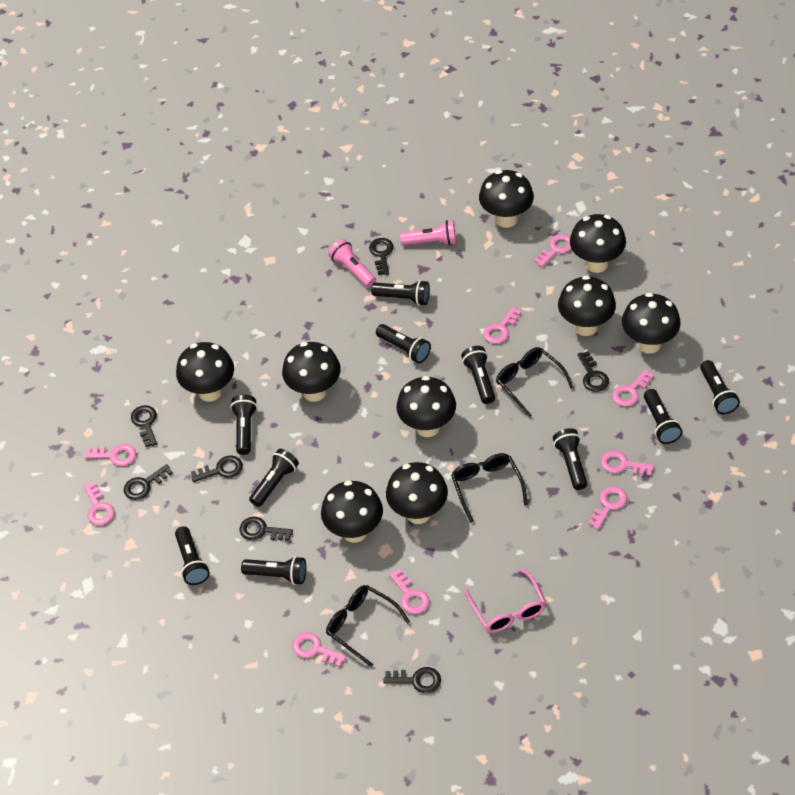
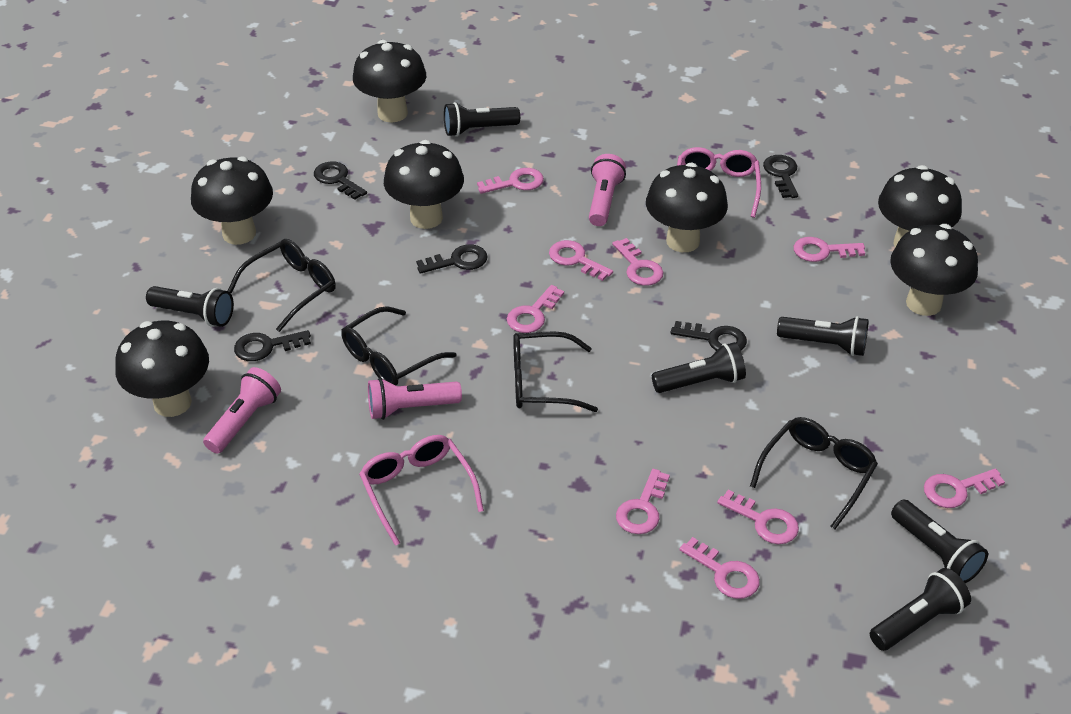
black flashlight: [175,526,210,585] [230,395,257,455] [241,556,306,585] [249,449,299,507] [371,280,430,306] [376,324,431,363] [461,346,495,404] [553,428,587,490] [644,389,682,444] [700,360,740,414] = 10 -> [146,286,234,327] [444,102,520,137] [652,342,746,393] [777,316,869,356] [870,568,971,651] [891,500,988,583] = 6
black glasses: [326,585,410,667] [451,453,528,523] [496,347,574,418] = 3 -> [228,239,336,332] [341,306,457,386] [513,331,598,412] [750,417,878,529] = 4
black key: [124,464,173,500] [131,405,157,447] [191,456,243,482] [240,517,293,541] [369,238,394,275] [383,667,441,693] [577,351,609,392] = 7 -> [234,330,311,361] [314,161,367,200] [416,244,488,274] [671,321,747,351] [763,155,798,198] = 5
black mushroom: [176,342,234,402] [282,342,341,402] [321,481,383,543] [386,462,448,524] [396,376,456,437] [479,170,534,228] [558,276,616,336] [570,214,626,273] [622,293,681,354] = 9 -> [115,321,209,417] [191,156,273,245] [353,40,426,123] [384,140,464,229] [646,163,728,252] [878,165,962,247] [890,224,978,316] = 7
pink flashlight: [328,239,376,287] [400,220,457,245] = 2 -> [203,367,281,454] [368,378,462,420] [589,154,626,226] = 3
pink glasses: [464,568,546,633] = 1 -> [359,435,484,546] [677,147,761,218] = 2

